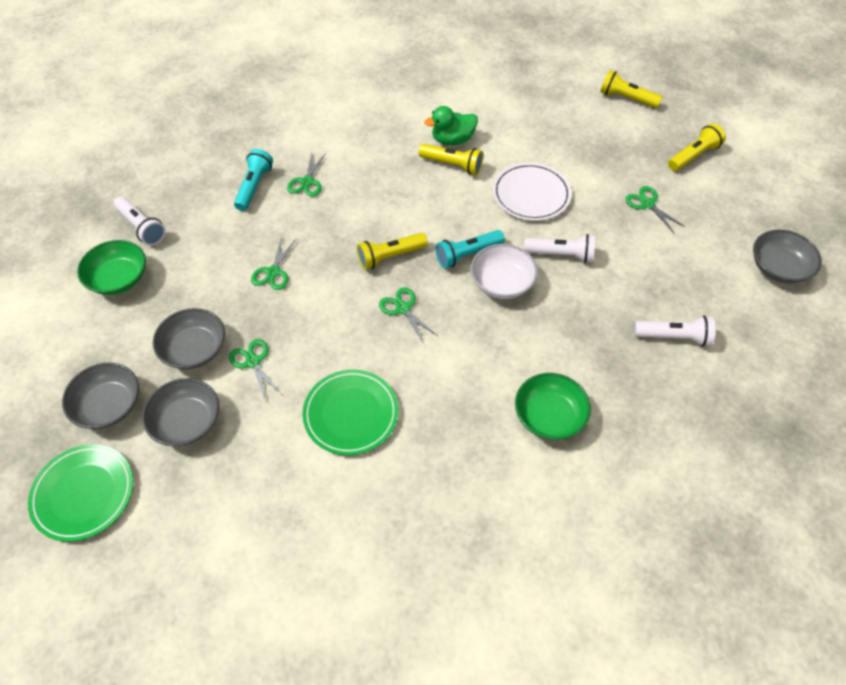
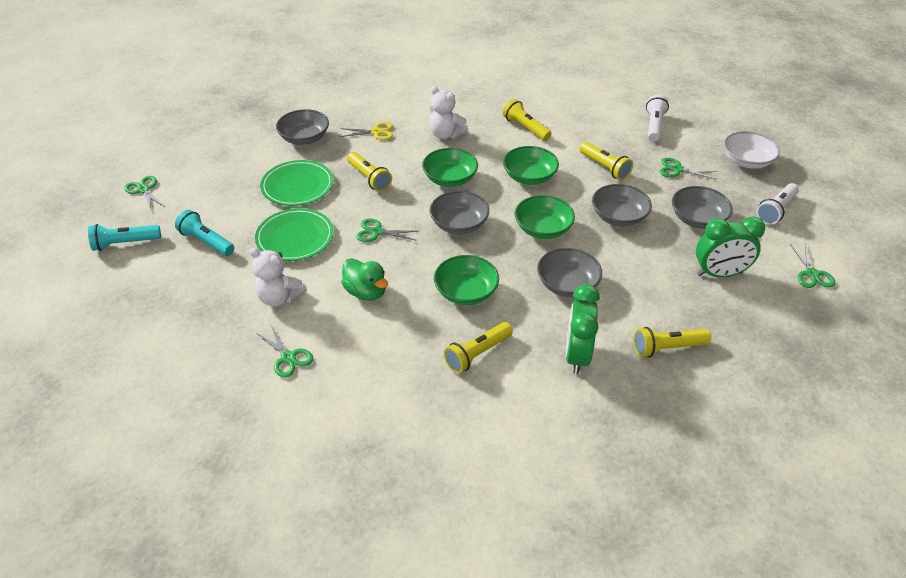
green bowl: [77,240,146,295] [515,373,591,440] = 2 -> [422,148,478,187] [434,255,499,305] [503,146,559,185] [515,195,575,239] = 4
green clock: none = 0 -> [566,284,600,374] [696,216,765,277] = 2
grey bowl: [62,363,139,429] [142,378,219,446] [153,308,225,369] [753,230,822,284] = 4 -> [276,109,329,145] [430,191,489,234] [537,248,602,297] [592,184,652,227] [672,186,733,229] = 5
white flashlight: [114,197,166,246] [524,234,595,263] [634,316,715,346] = 3 -> [646,95,669,142] [756,183,799,225] = 2
white plate: [493,163,572,221] = 1 -> none = 0
white teddy bear: none = 0 -> [249,248,307,307] [429,86,468,139] = 2
yellow flashlight: [357,233,428,270] [419,144,483,175] [600,70,662,108] [668,123,726,171] = 4 -> [347,152,392,192] [444,322,513,373] [503,99,552,141] [579,142,633,180] [634,327,711,358] = 5
yellow scissors: none = 0 -> [340,122,393,140] = 1

